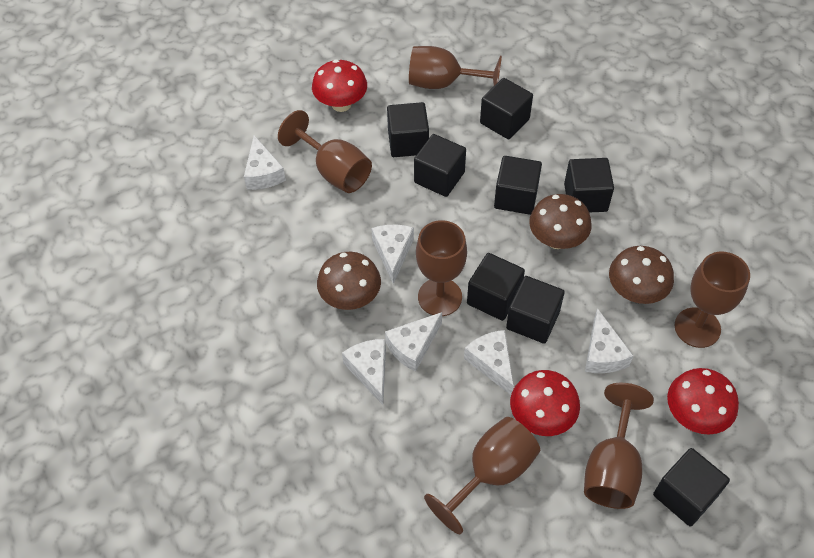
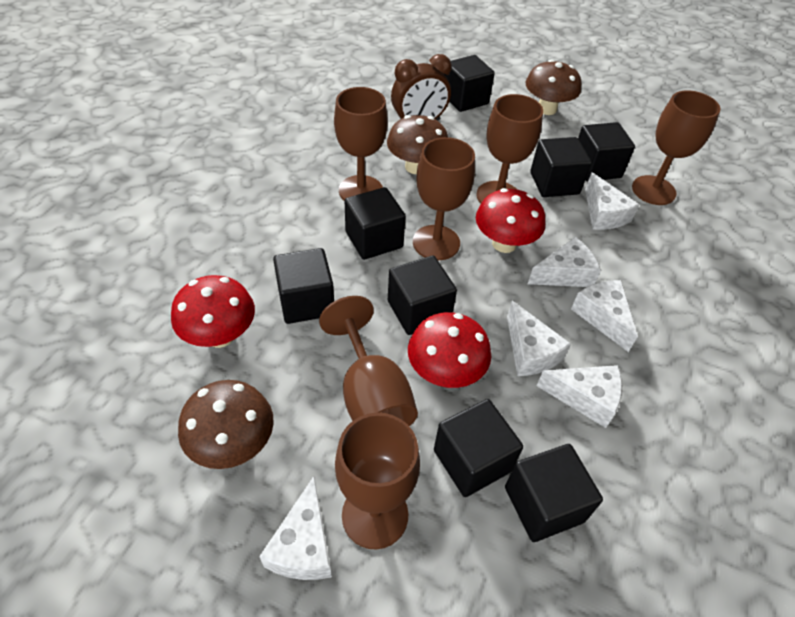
brown clock: none = 0 -> [391,54,452,121] = 1

